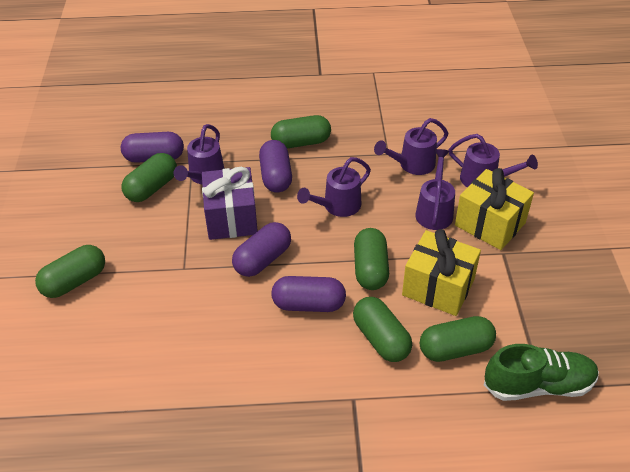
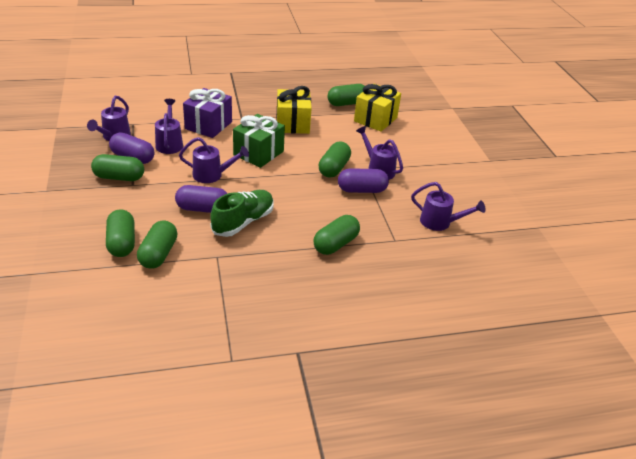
green gift: none = 0 -> [233,114,285,168] = 1
purple capsule: [121,132,184,163] [232,222,291,277] [259,140,292,192] [271,276,346,312] = 4 -> [109,132,154,164] [175,185,228,213] [338,168,389,193] = 3

